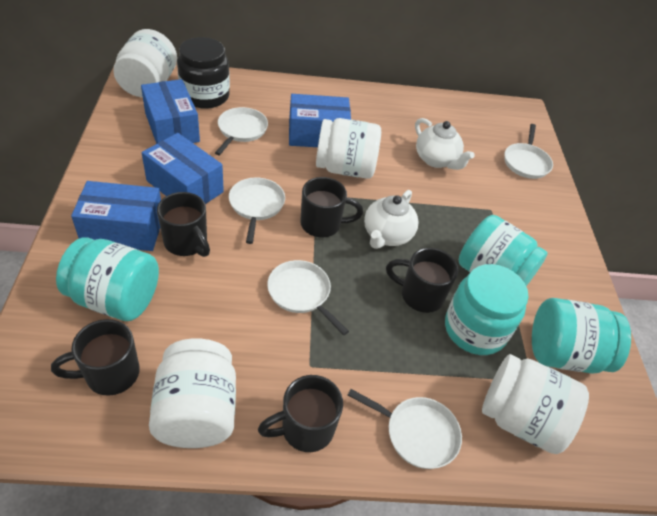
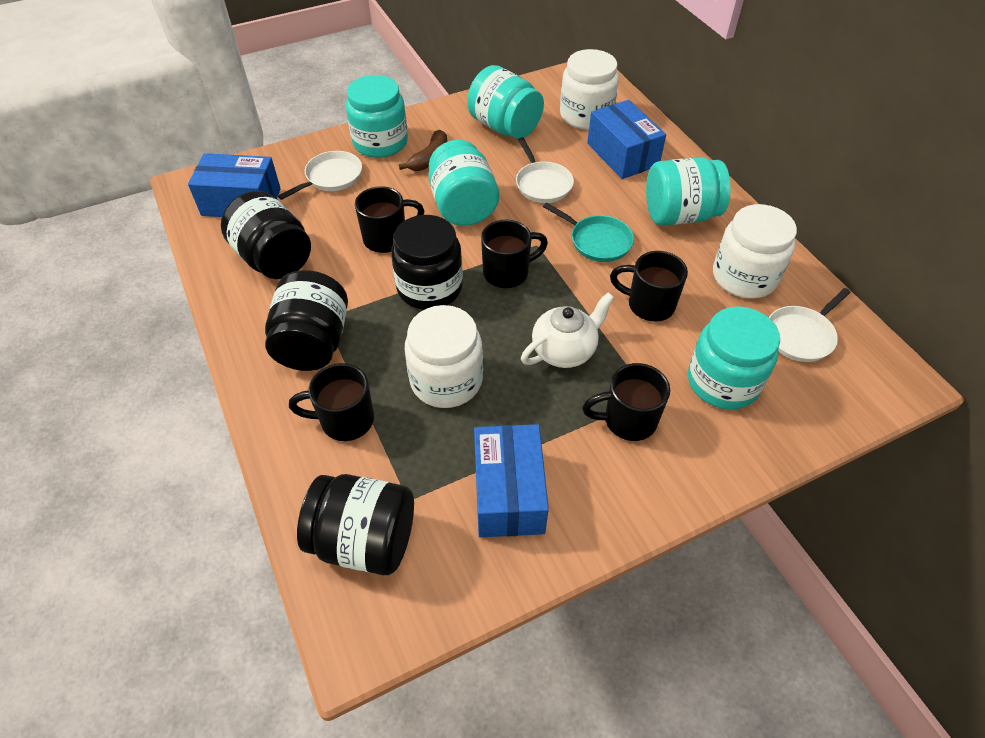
black jar: [177,37,230,109] = 1 -> [221,191,311,279] [265,270,348,371] [297,474,414,575] [391,215,463,310] = 4
blue box: [71,181,161,251] [141,79,200,144] [142,133,224,204] [289,94,351,147] = 4 -> [188,153,281,217] [474,424,549,537] [587,100,666,179] = 3
brown banana: none = 0 -> [399,130,447,171] = 1
turquoise jar: [56,237,159,321] [445,264,528,355] [459,215,548,286] [532,298,631,374] = 4 -> [346,75,408,158] [429,140,499,226] [467,65,544,139] [646,157,731,226] [688,306,780,410] = 5
turquoise pan: none = 0 -> [543,203,634,262] = 1
white jar: [113,29,177,97] [149,339,236,448] [316,118,381,179] [482,354,589,454] = 4 -> [405,305,483,408] [560,49,619,130] [713,204,797,299] = 3
white pan: [215,107,268,155] [229,177,285,244] [267,260,349,335] [348,389,462,469] [505,124,553,179] = 5 -> [278,151,362,200] [516,137,574,203] [769,288,851,362] = 3
white teapot: [364,190,419,249] [415,118,475,170] = 2 -> [521,292,614,368] = 1

